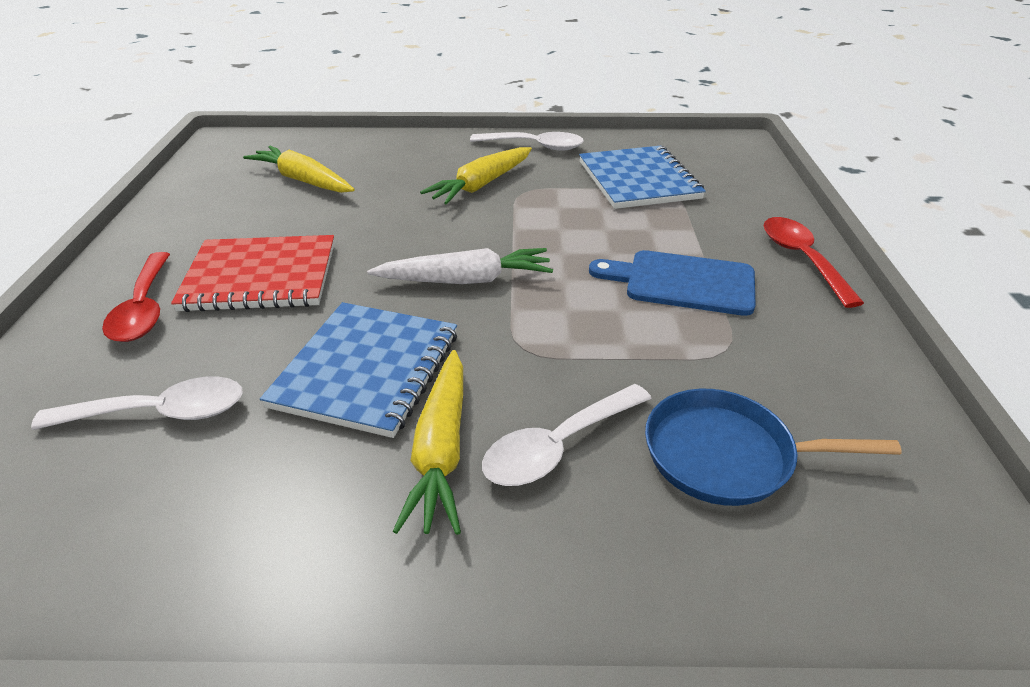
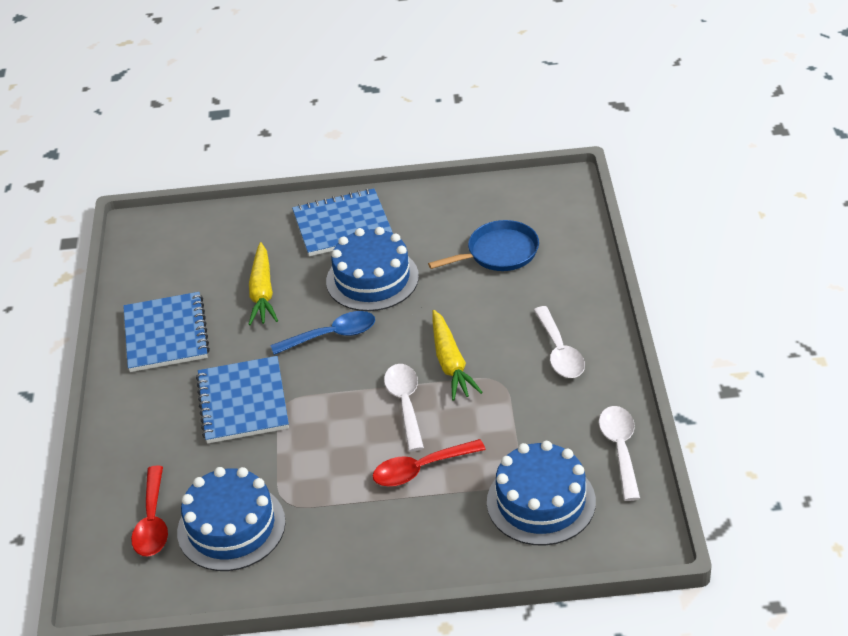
blue cake: none = 0 -> [177,467,286,571] [326,227,419,311] [487,441,596,546] = 3
blue cutting board: [589,250,755,316] = 1 -> none = 0
blue notebook: [260,302,457,438] [579,146,706,209] = 2 -> [123,292,210,372] [196,356,289,444] [292,188,393,256] = 3
blue spoon: none = 0 -> [270,311,375,355] = 1
red notebook: [171,235,334,312] = 1 -> none = 0
white carrot: [367,248,553,284] = 1 -> none = 0
yellow carrot: [243,146,355,193] [393,350,463,535] [420,147,532,205] = 3 -> [248,242,278,325] [432,310,483,401] = 2

